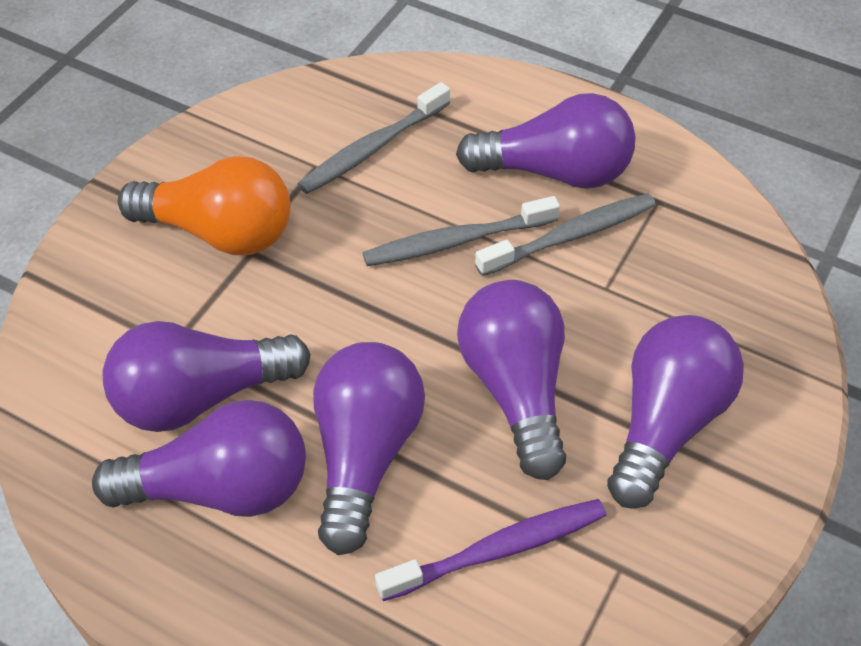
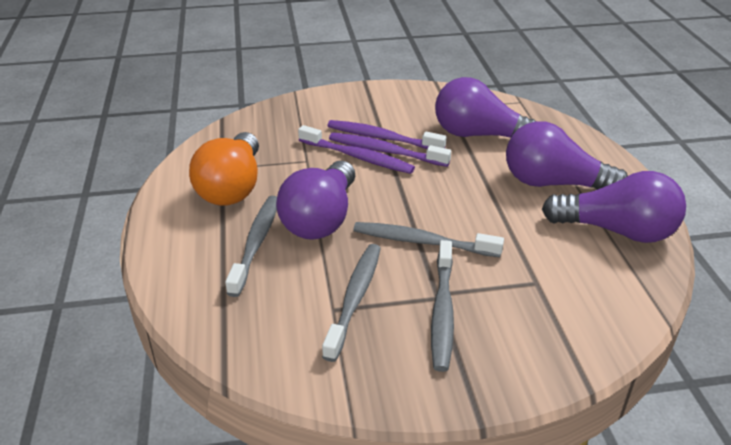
grey toothbrush: [298,82,450,194] [363,196,560,266] [475,193,656,276] = 3 -> [225,196,277,297] [322,244,381,362] [353,222,504,257] [431,240,454,372] = 4
purple light bulb: [92,400,306,517] [102,321,311,432] [313,342,425,555] [456,93,636,189] [457,280,566,480] [607,315,744,509] = 6 -> [276,161,355,240] [435,77,536,138] [506,121,628,190] [542,171,686,243] = 4
purple toothbrush: [375,499,606,601] = 1 -> [298,125,415,174] [327,120,446,149] [329,133,451,167] = 3

